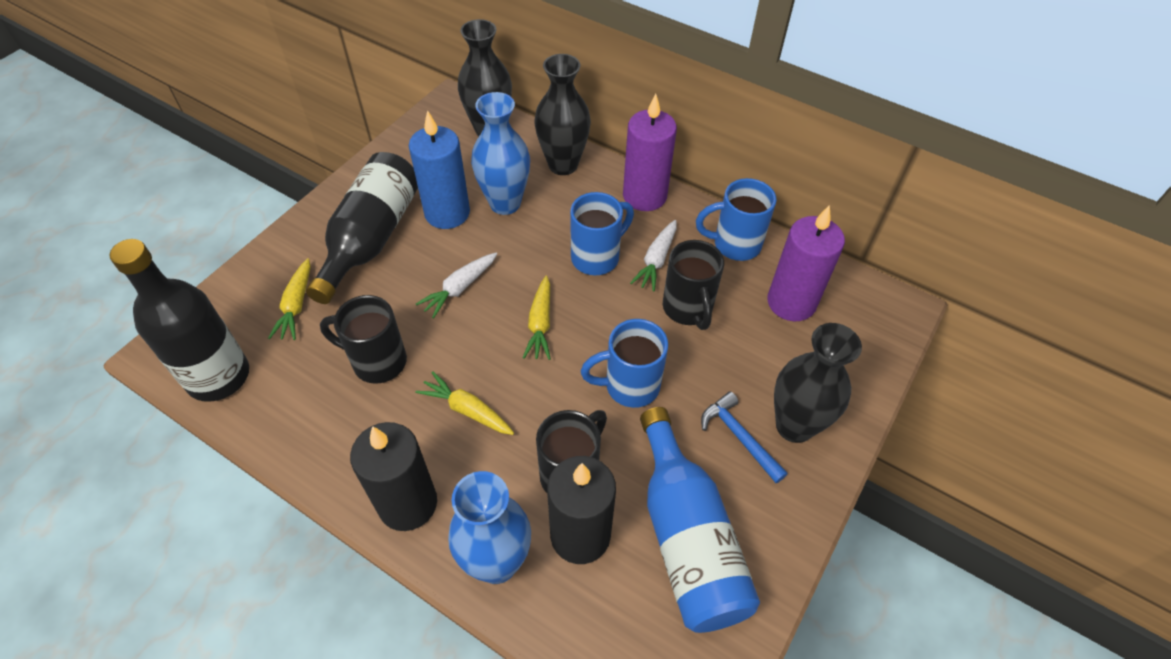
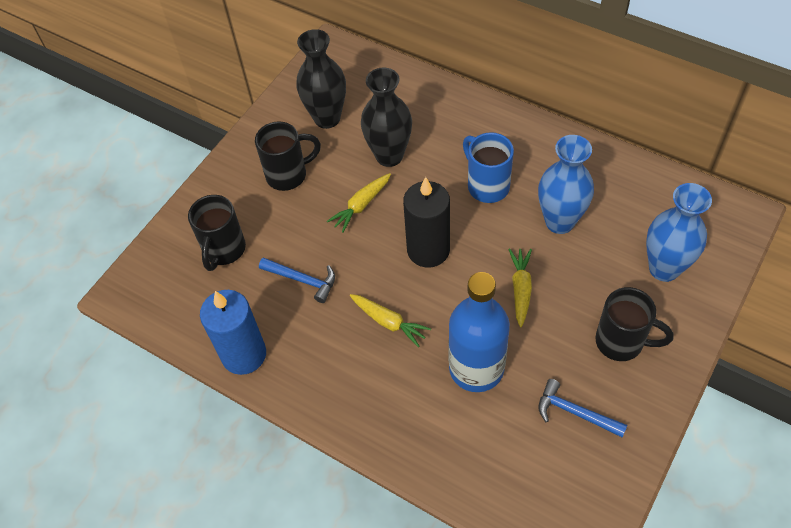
black bottle: [110,239,249,402] [306,152,418,304] = 2 -> none = 0
black candle: [350,422,437,531] [547,456,616,564] = 2 -> [403,177,450,268] = 1
black vase: [458,19,512,137] [535,54,591,175] [774,323,862,443] = 3 -> [296,29,346,129] [361,68,412,167] = 2
blue hammer: [701,392,788,483] = 1 -> [259,257,335,303] [539,379,627,437] = 2
blue mug: [570,192,634,275] [581,319,668,408] [696,178,776,261] = 3 -> [463,132,514,203] = 1
purple candle: [623,94,677,211] [767,205,845,321] = 2 -> none = 0
white carrot: [416,253,497,319] [630,220,677,292] = 2 -> none = 0

